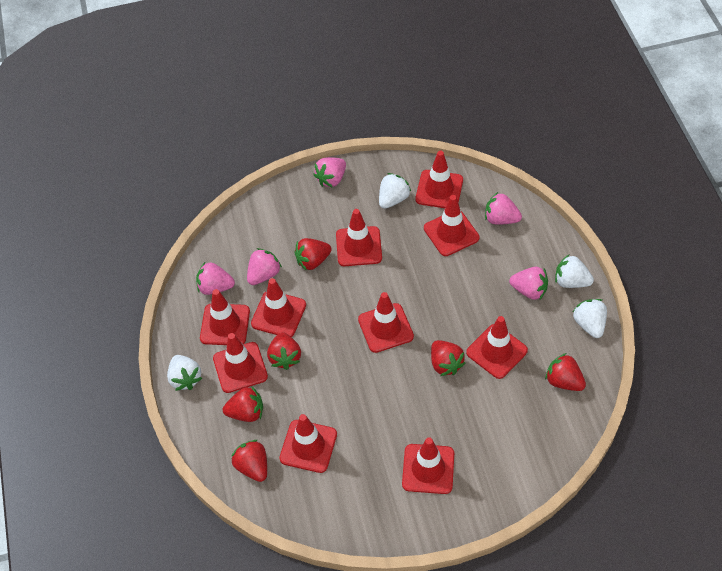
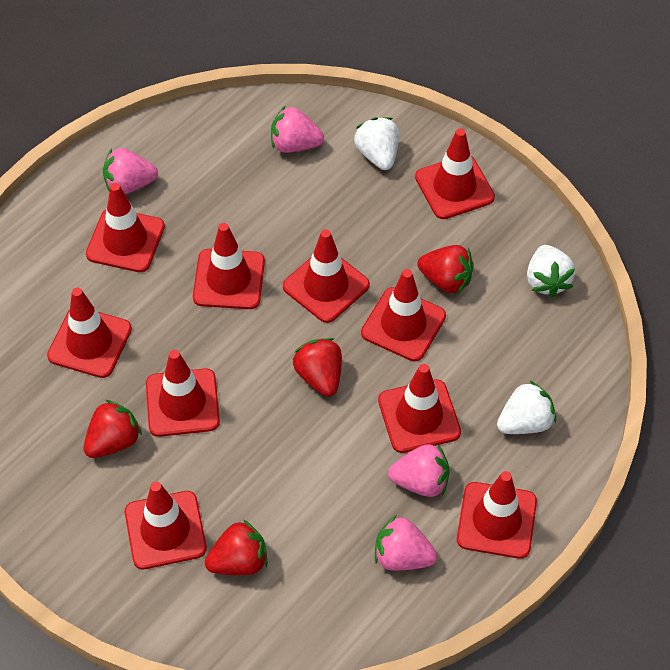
pink strawberry: [196,262,235,295] [247,248,282,285] [313,157,346,188] [485,192,522,225] [509,267,548,300] = 5 -> [103,148,158,194] [271,105,324,153] [375,515,437,571] [388,444,450,497] = 4
red strawberry: [223,387,263,422] [231,440,267,482] [267,332,301,370] [294,238,332,271] [431,340,465,376] [545,353,586,391] = 6 -> [84,400,142,458] [205,520,268,575] [293,338,342,396] [417,245,474,294] = 4
white strawberry: [167,355,202,391] [379,173,411,209] [555,255,594,288] [573,299,607,338] = 4 -> [354,117,399,170] [497,381,556,434] [527,245,576,298] = 3

